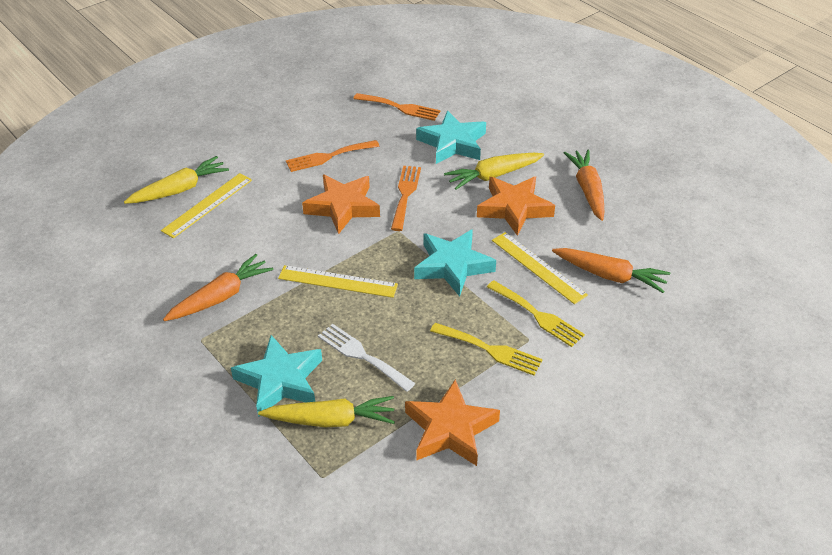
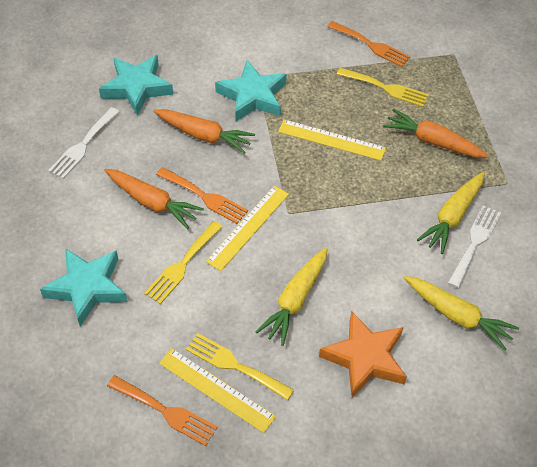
orange star: [302,174,380,234] [405,379,500,466] [477,176,555,236] = 3 -> [319,311,407,398] = 1
white fork: [318,324,415,392] = 1 -> [48,107,119,179] [448,205,501,288] = 2
yellow fork: [430,323,543,376] [487,280,585,347] = 2 -> [144,221,223,304] [186,333,294,400] [336,68,429,107] = 3

